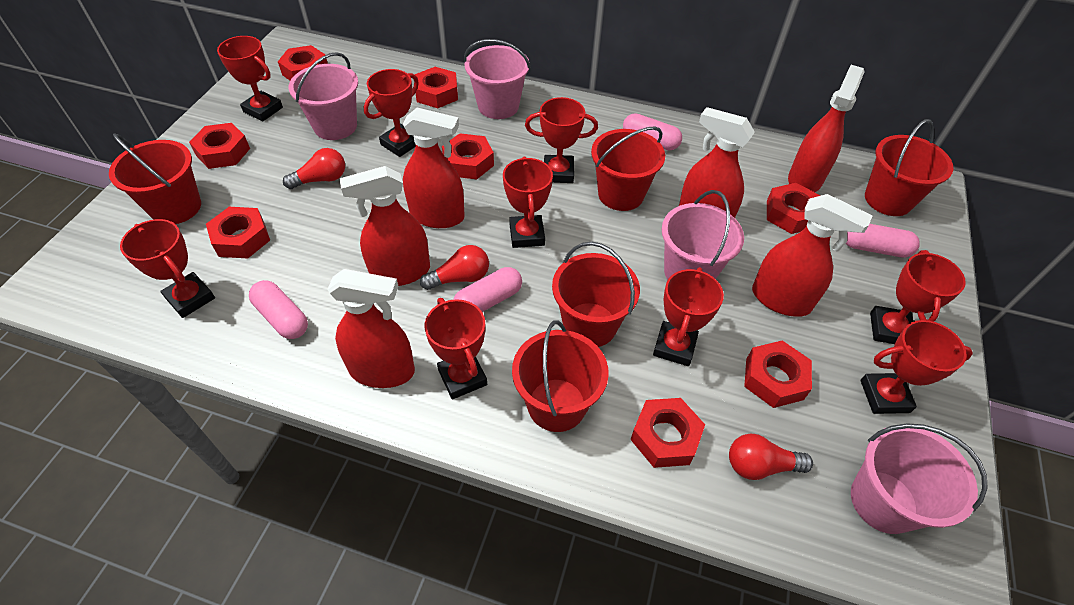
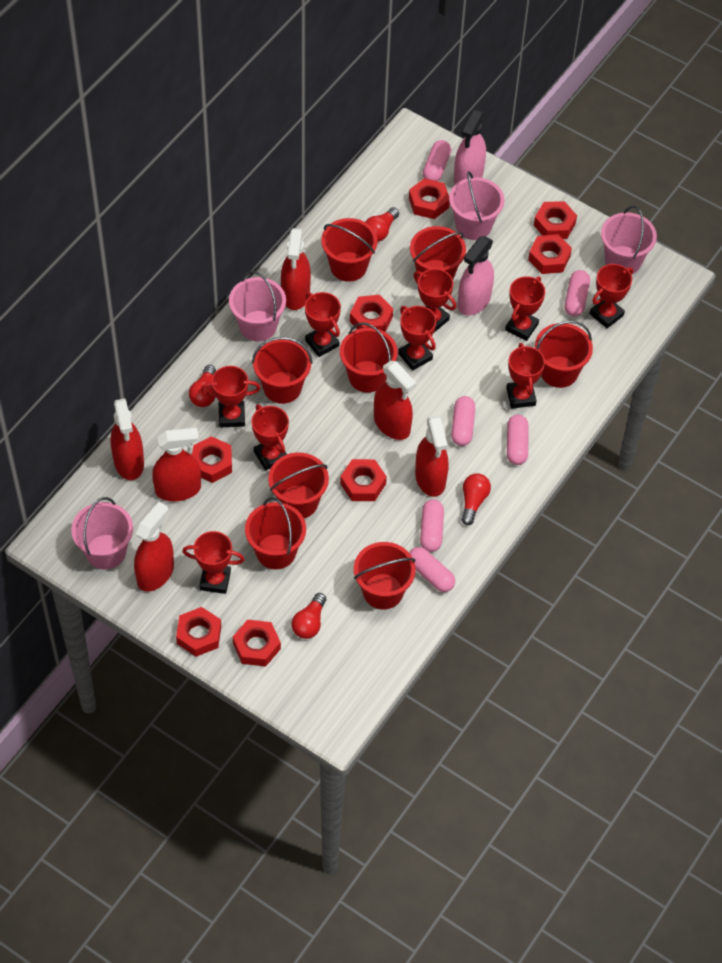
pink capsule: [249,280,308,339] [453,267,522,312] [623,113,682,151] [846,224,920,258] = 4 -> [409,547,455,592] [420,499,444,552] [423,140,451,181] [451,396,475,446] [507,415,529,465] [564,270,590,316] = 6
pink spray bottle: none = 0 -> [454,110,486,184] [458,236,494,316] = 2
red bucket: [109,133,201,224] [512,320,609,432] [552,242,640,347] [591,127,665,211] [865,119,953,216] = 5 -> [245,497,306,569] [252,337,313,404] [268,452,329,518] [321,218,378,282] [340,323,398,393] [354,542,416,609] [410,226,466,279] [535,321,593,388] = 8
red light bulb: [283,148,345,189] [420,245,489,290] [729,434,813,480] = 3 -> [189,365,216,407] [292,593,326,639] [365,207,399,242] [461,473,491,525] = 4

